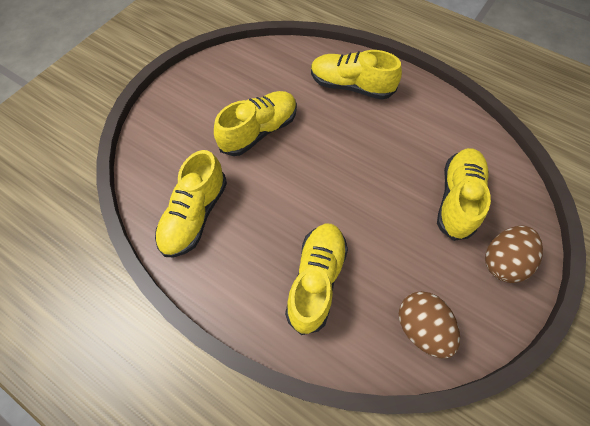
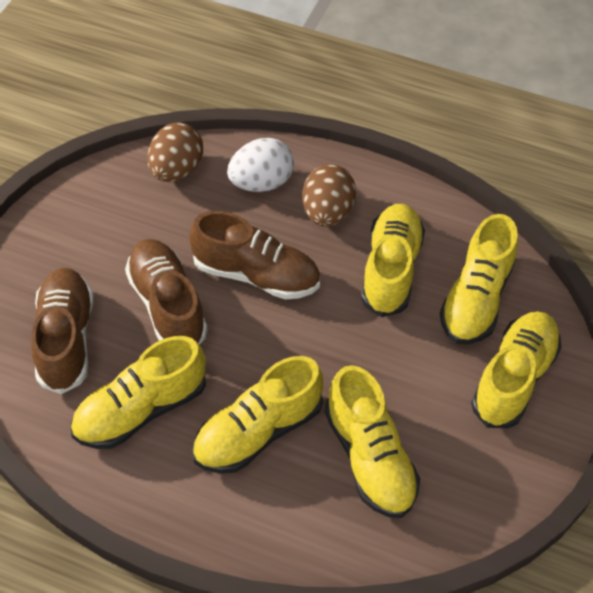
brown shoe: none = 0 -> [31,268,93,394] [125,239,208,345] [189,211,320,300] = 3
white egg: none = 0 -> [227,138,294,192] = 1
yellow shoe: [155,150,227,257] [214,91,297,156] [285,224,348,335] [311,50,402,100] [437,148,491,241] = 5 -> [71,336,206,449] [192,356,323,474] [325,365,420,518] [361,204,425,317] [440,214,518,345] [471,311,561,428] = 6

